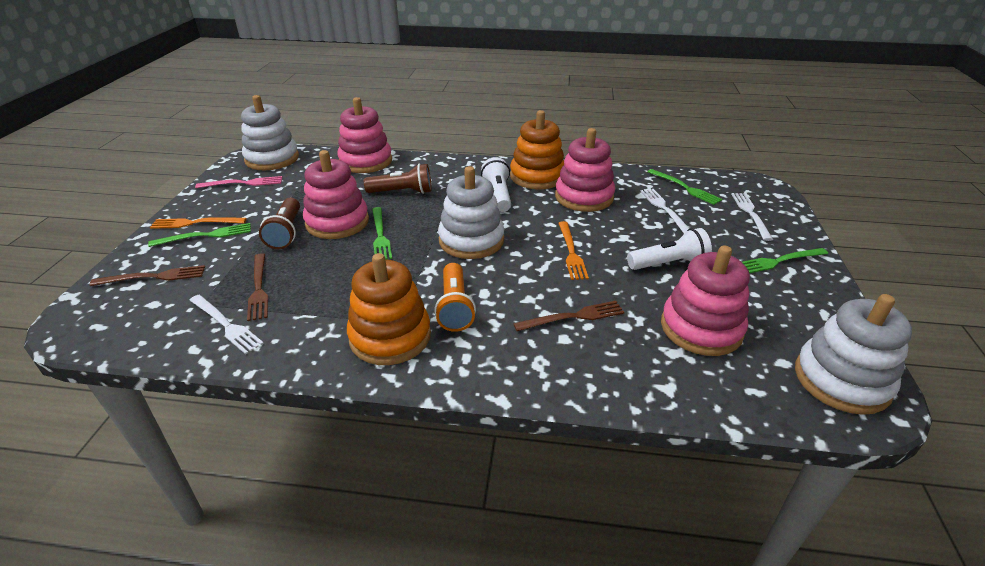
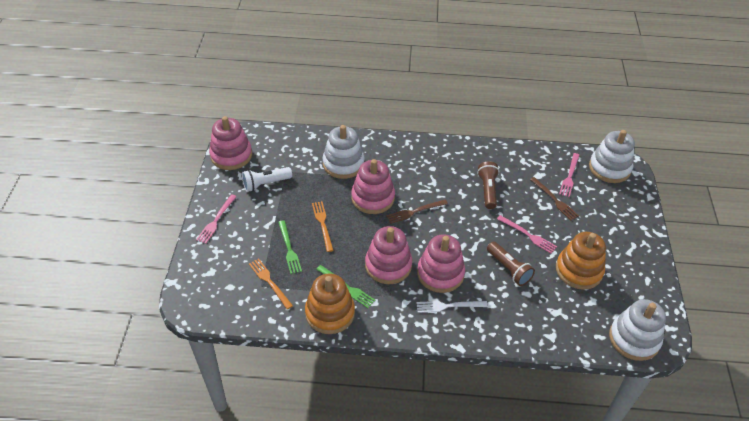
brown fork: [89,265,205,286] [247,253,268,321] [513,301,624,331] = 3 -> [386,199,448,224] [530,177,579,220] = 2
green fork: [148,223,251,247] [372,207,392,260] [647,169,722,205] [742,248,828,273] = 4 -> [278,220,302,274] [316,265,375,308] = 2
orange flashlight: [434,263,476,332] = 1 -> none = 0
pink fork: [195,176,282,188] = 1 -> [196,194,237,244] [497,215,557,254] [559,153,579,197] = 3
white flashlight: [481,157,511,212] [627,228,712,270] = 2 -> [242,167,292,192] = 1
white fork: [189,295,264,354] [640,189,689,234] [731,193,773,241] = 3 -> [416,301,488,313] = 1

